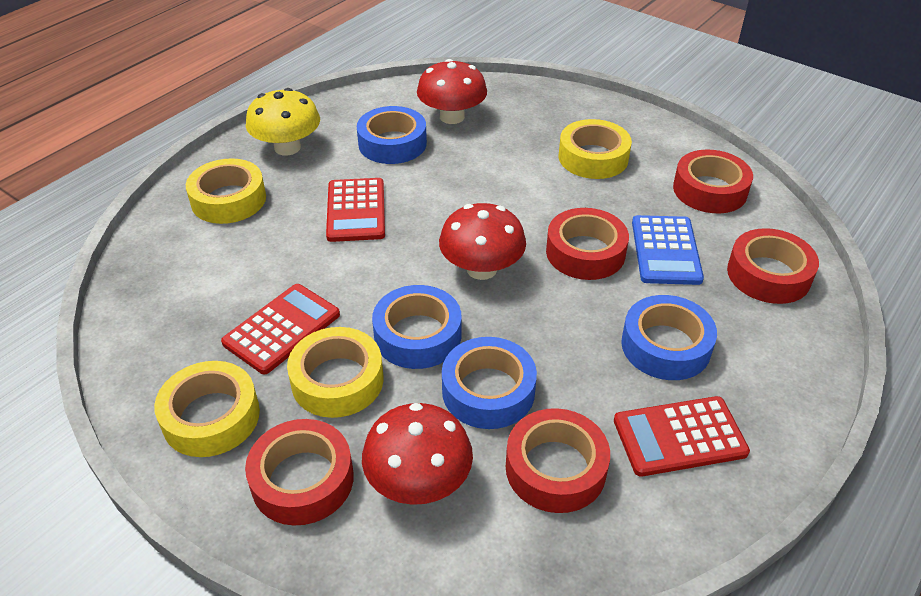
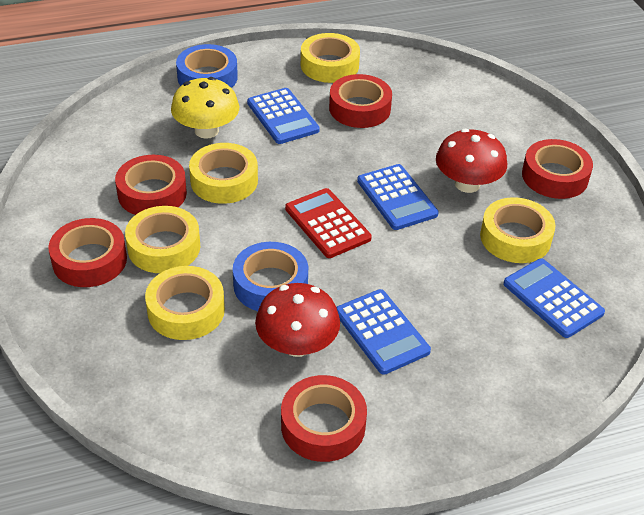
blue calculator: [632,215,704,285] = 1 -> [247,88,320,144] [337,289,431,375] [357,164,439,230] [503,259,605,338] = 4
blue tape: [357,106,427,164] [372,285,461,369] [442,337,537,429] [621,295,717,380] = 4 -> [176,44,238,88] [233,242,308,311] = 2
red calculator: [221,284,340,374] [326,178,385,242] [614,396,750,477] = 3 -> [285,188,372,258] = 1
red mushroom: [362,403,473,505] [417,59,487,124] [439,203,526,280] = 3 -> [255,283,340,357] [436,129,507,193] = 2
yellow tape: [154,361,260,457] [186,158,266,224] [287,327,383,418] [559,119,632,179] = 4 -> [125,206,200,273] [145,266,225,340] [189,143,258,204] [301,33,360,83] [480,197,556,263] = 5

